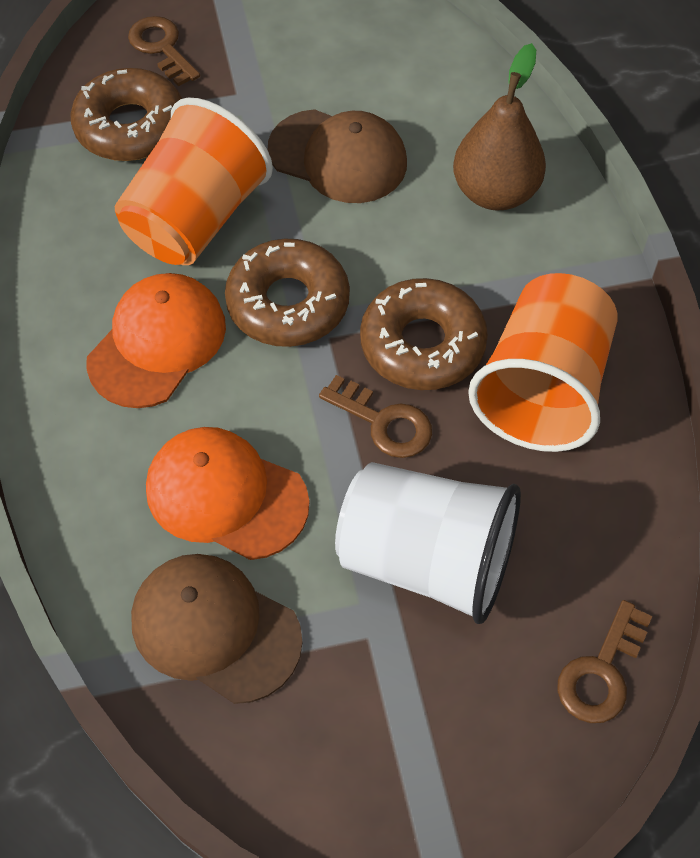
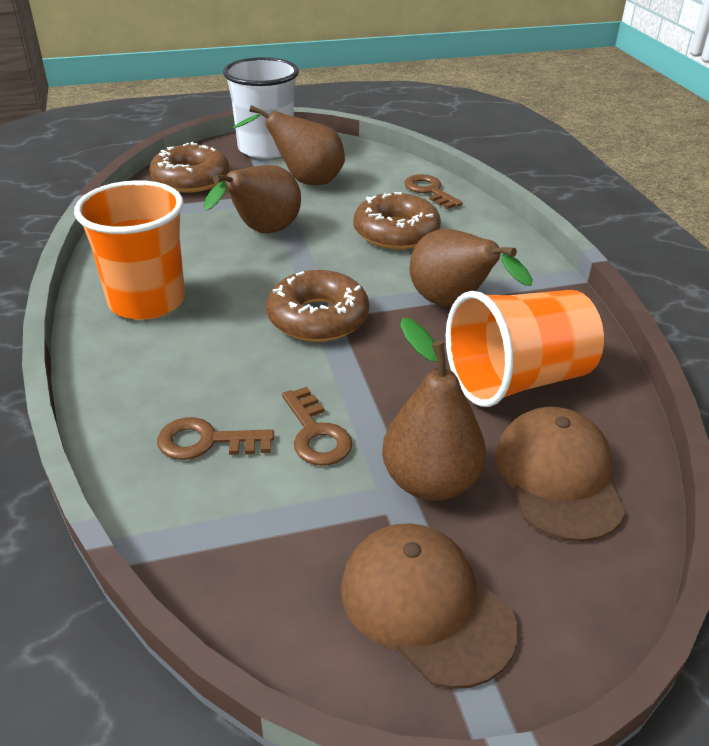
brown pear: [453,43,546,211] = 1 -> [203,165,301,233] [233,105,345,185] [382,318,486,501] [410,229,533,306] = 4
orange cap: [86,273,226,408] [146,427,309,560] = 2 -> none = 0

